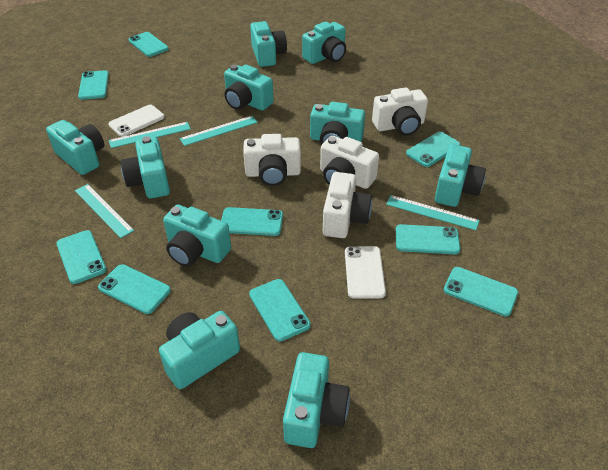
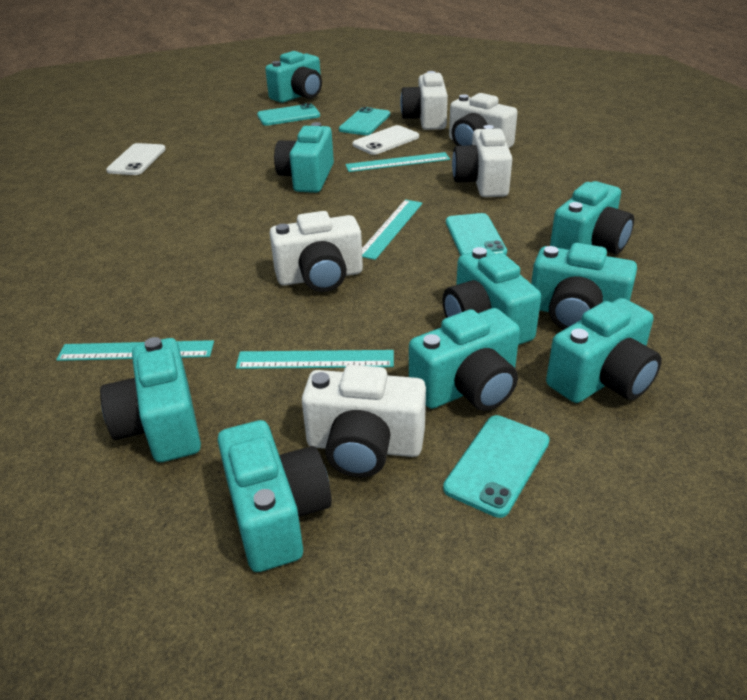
turquoise camera: [46,120,104,175] [121,136,170,199] [159,311,240,389] [163,205,231,267] [224,65,273,111] [250,21,287,67] [283,352,350,448] [302,21,346,64] [310,102,365,145] [435,144,486,207] = 10 -> [100,337,201,462] [217,420,332,572] [265,51,322,103] [274,122,334,193] [409,308,520,411] [443,247,541,345] [531,243,637,329] [546,298,662,403] [550,181,634,254] = 9
turquoise phone: [56,230,107,284] [78,70,109,100] [98,264,171,314] [128,32,169,57] [221,207,283,236] [249,279,311,342] [396,224,460,254] [406,132,461,167] [444,267,518,317] = 9 -> [257,103,320,126] [339,107,390,135] [443,415,550,518] [446,213,507,256] = 4
white camera: [243,134,301,186] [320,136,379,189] [323,172,372,238] [372,87,428,136] = 4 -> [270,211,363,292] [302,365,426,477] [400,71,448,130] [449,93,517,148] [452,125,512,197] = 5

